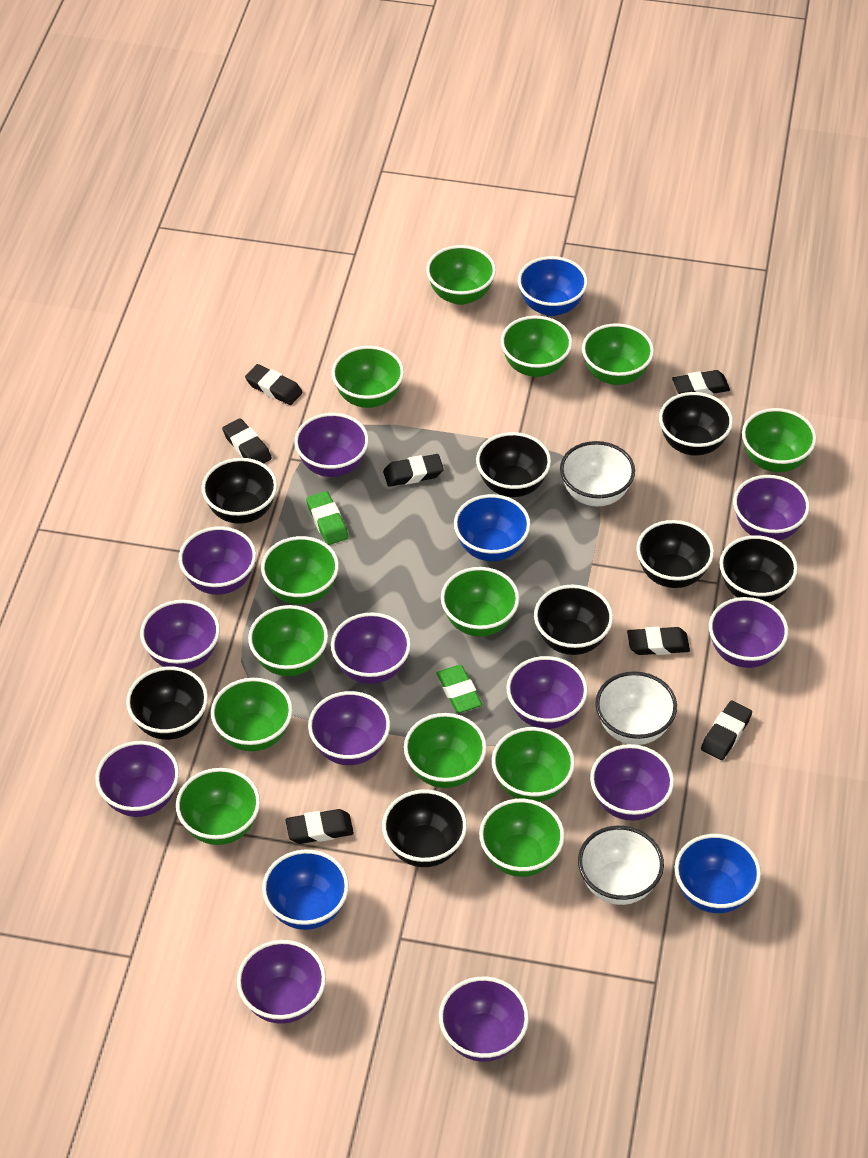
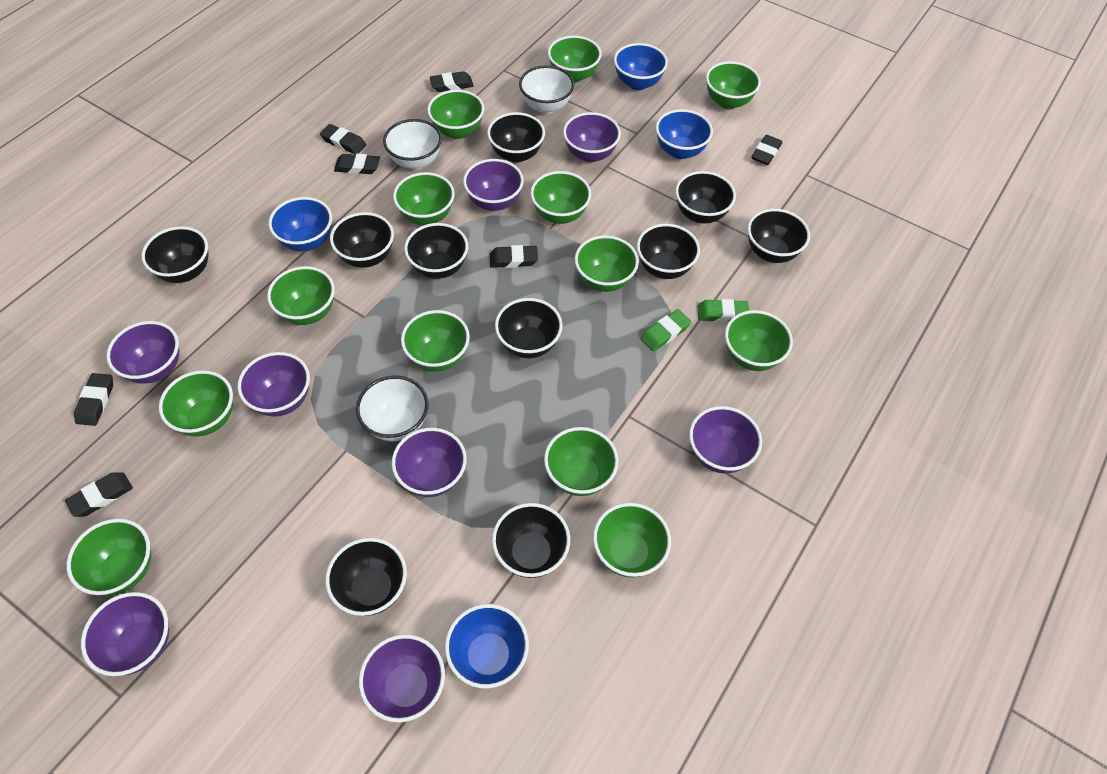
black bowl: [126,666,208,740] [202,458,277,524] [382,789,467,867] [476,432,551,497] [534,585,613,655] [636,520,714,588] [659,392,733,456] [719,535,798,603] = 8 -> [141,226,208,283] [325,538,407,616] [330,212,394,268] [404,223,468,279] [487,112,545,163] [492,503,570,578] [495,298,562,358] [637,224,700,279] [675,171,736,224] [748,209,810,263] = 10
purple bowl: [95,741,179,817] [140,600,220,670] [179,526,256,595] [237,940,326,1024] [294,413,369,477] [308,691,390,765] [331,612,411,684] [439,977,529,1062] [506,656,588,729] [590,744,674,821] [709,597,788,668] [733,475,810,541] = 12 -> [81,592,169,676] [106,321,179,384] [238,352,310,417] [359,634,445,723] [392,428,467,497] [463,159,524,211] [563,112,621,162] [689,406,762,474] = 8

